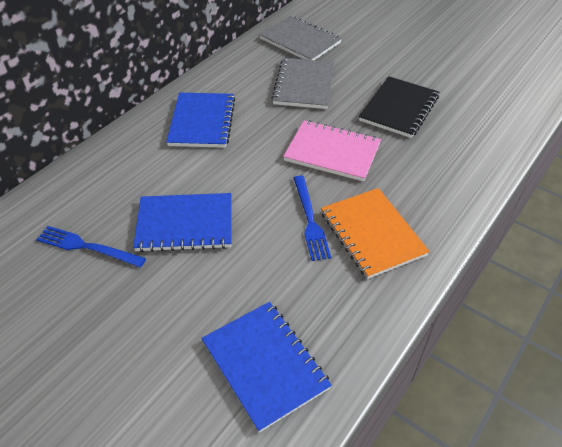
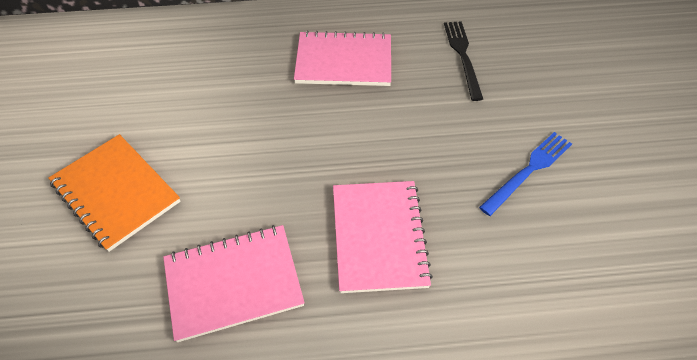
black fork: none = 0 -> [444,21,483,101] = 1
black notebook: [359,76,439,138] = 1 -> none = 0
blue fork: [36,226,146,267] [293,175,331,261] = 2 -> [479,132,572,216] = 1
blue notebook: [133,193,232,252] [166,93,235,148] [201,302,332,433] = 3 -> none = 0
grey notebook: [259,16,342,60] [271,58,334,109] = 2 -> none = 0
pink notebook: [283,120,381,182] = 1 -> [163,225,305,342] [294,30,391,86] [333,181,433,293] = 3

